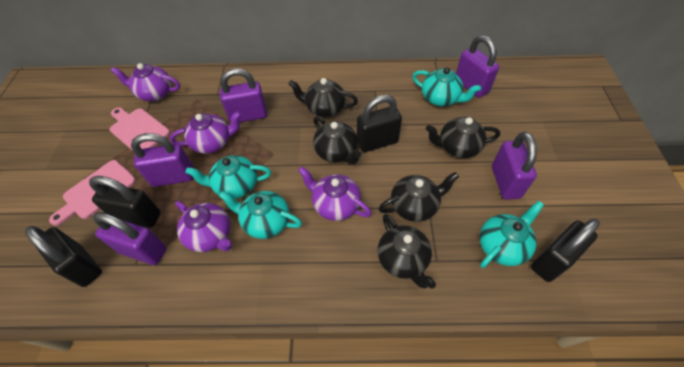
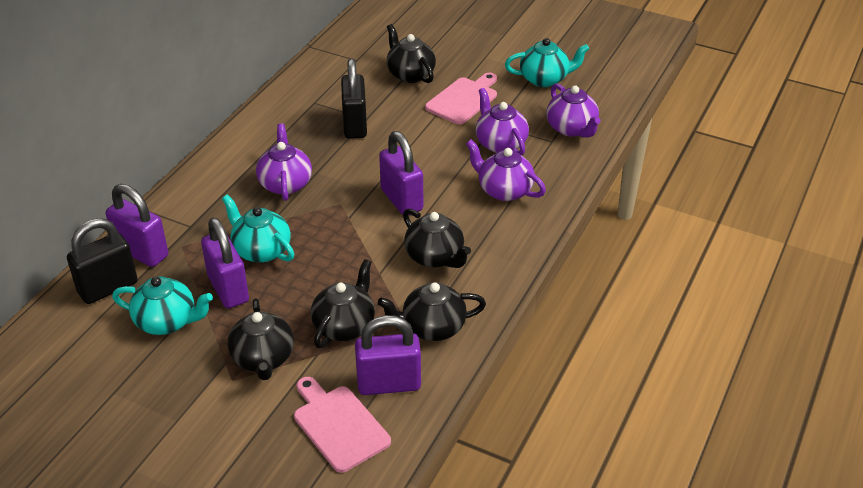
black padlock: [25,226,102,287] [89,176,161,228] [357,95,402,152] [531,219,600,282] = 4 -> [67,218,138,304] [341,59,367,139] = 2
purple padlock: [93,212,167,265] [131,133,194,187] [220,68,267,123] [456,35,499,98] [492,132,537,200] = 5 -> [106,184,168,267] [201,217,249,308] [355,315,421,395] [379,131,423,215] = 4
turquoise teapot: [185,155,271,199] [219,191,302,239] [412,67,481,106] [479,201,544,268] = 4 -> [112,276,213,335] [222,194,294,263] [505,38,589,87] = 3

